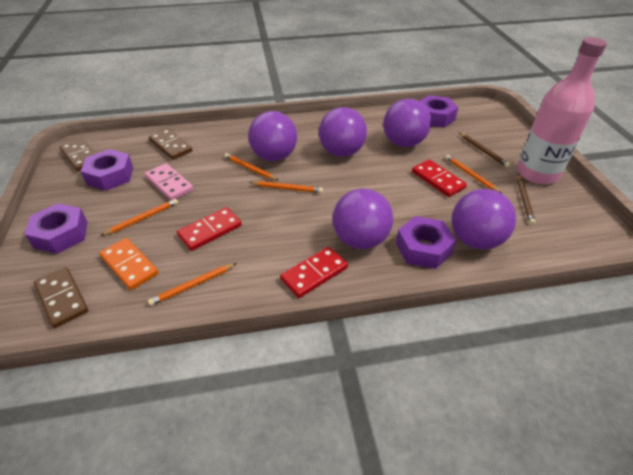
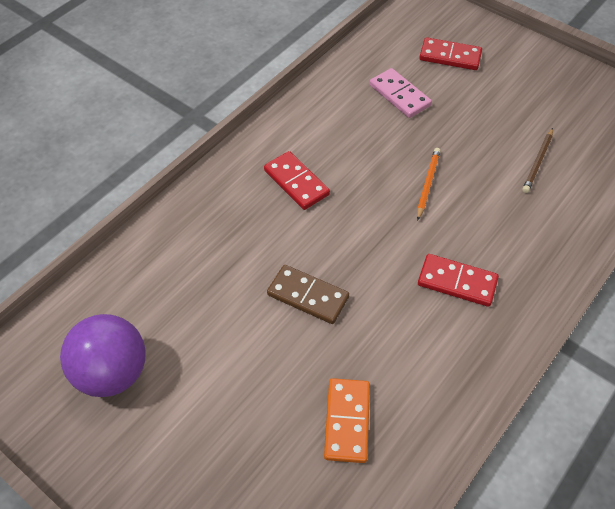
brown domino: [34,267,88,328] [60,138,96,171] [149,129,192,160] = 3 -> [267,265,349,324] = 1
brown pencil: [459,132,510,167] [517,174,536,225] = 2 -> [522,128,553,193] = 1
orange pencil: [100,199,178,236] [148,263,237,306] [224,153,279,181] [249,181,323,193] [445,155,501,193] = 5 -> [417,148,441,221] = 1
pink bottle: [517,37,607,184] = 1 -> none = 0
purple ball: [248,111,297,161] [319,107,367,157] [333,189,393,249] [383,99,431,147] [452,189,516,250] = 5 -> [60,314,146,397] = 1
purple nut: [24,203,88,254] [81,149,133,191] [396,216,456,269] [419,95,459,128] = 4 -> none = 0

